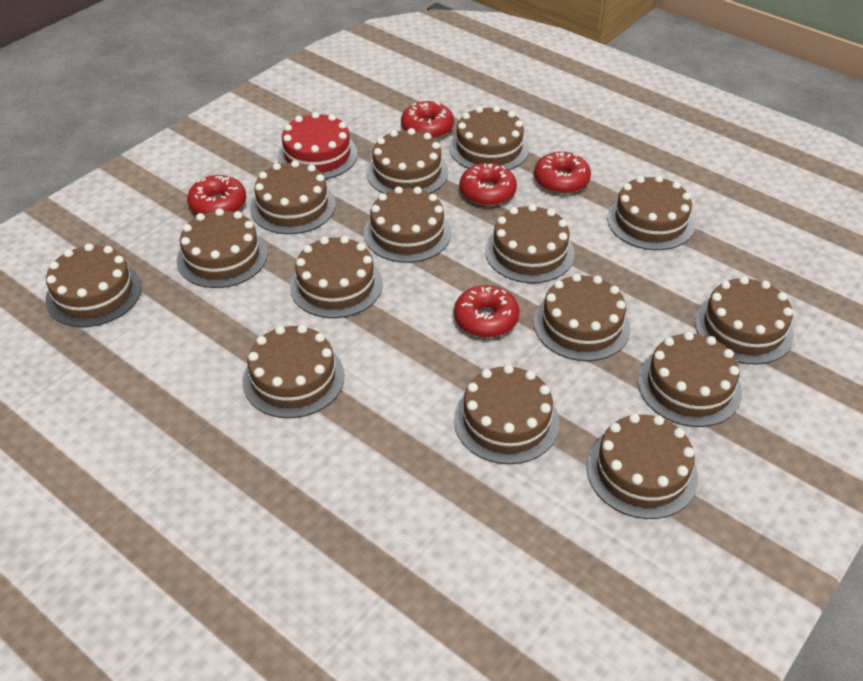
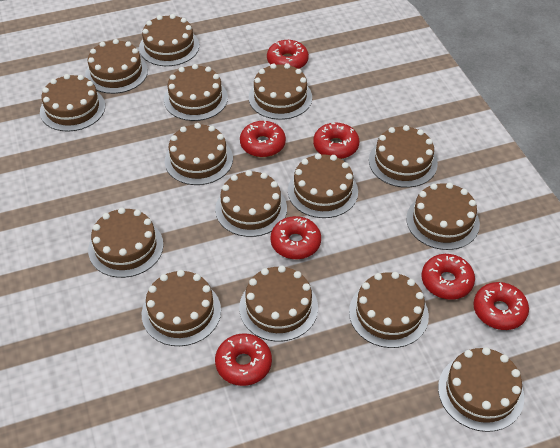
red cake: [277,112,358,179] = 1 -> none = 0
red donut: [187,175,246,214] [401,101,454,139] [454,285,520,338] [460,163,517,206] [534,152,591,194] = 5 -> [215,333,272,386] [240,121,286,157] [267,40,309,69] [270,216,321,259] [313,123,359,159] [422,254,475,300] [473,282,529,330] = 7

